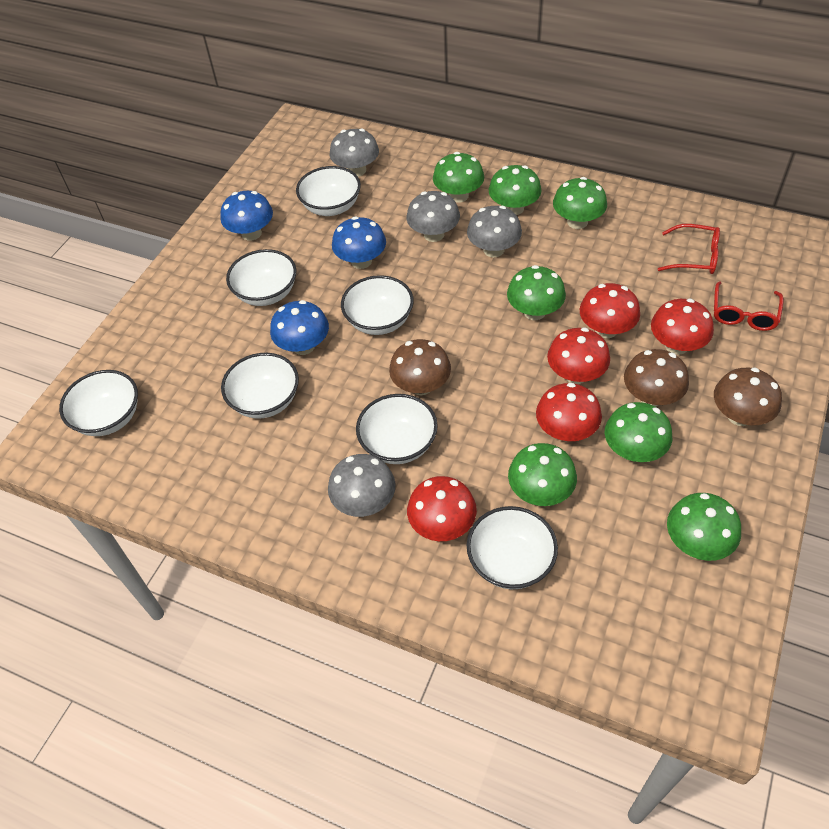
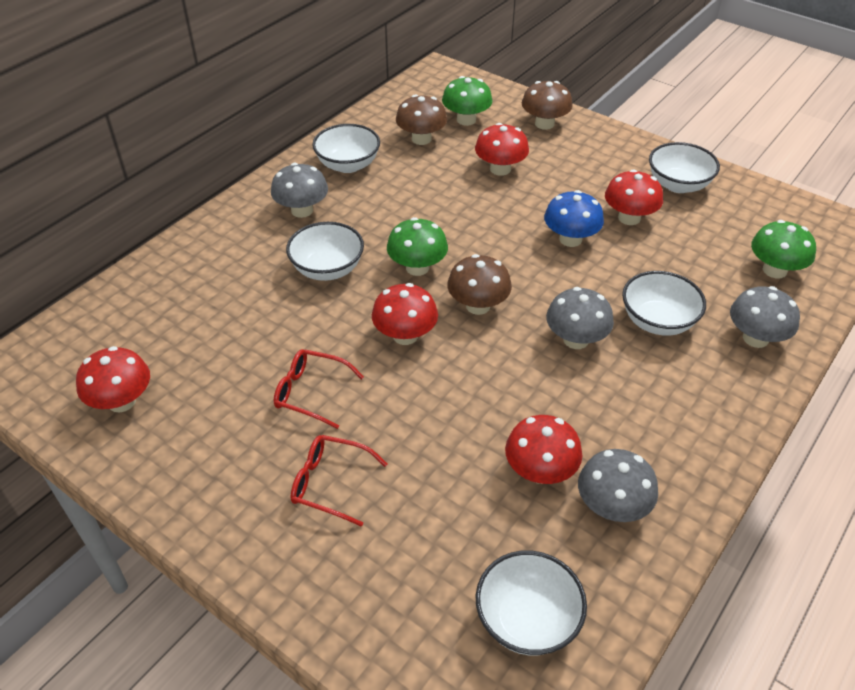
blue mushroom: [220,191,273,241] [270,300,329,355] [332,216,386,269] = 3 -> [544,190,604,247] = 1
green mushroom: [433,152,484,203] [489,165,541,215] [507,265,566,320] [508,443,577,506] [553,177,607,229] [605,402,672,462] [667,493,741,561] = 7 -> [387,217,448,276] [442,76,492,126] [751,220,816,278] = 3
white bowl: [59,370,138,436] [221,353,299,419] [226,249,296,306] [296,166,361,216] [341,275,414,335] [356,394,438,464] [467,506,558,589] = 7 -> [286,222,364,281] [312,124,380,173] [476,550,587,655] [622,271,706,336] [649,142,720,193] = 5

